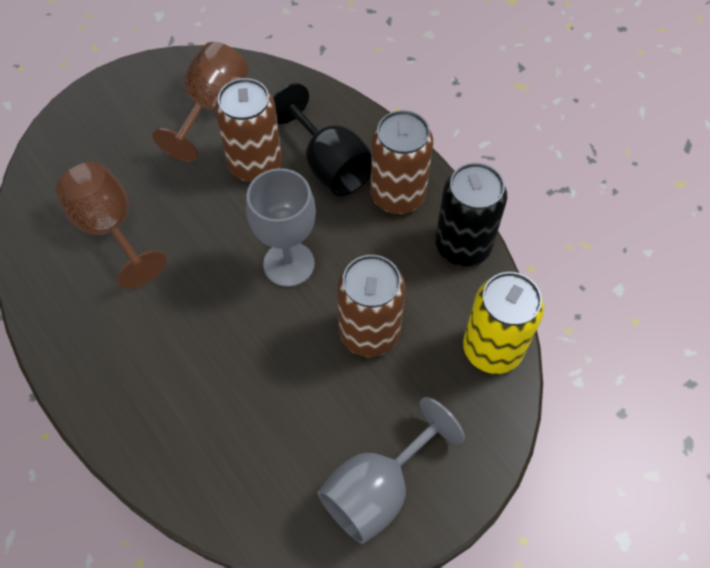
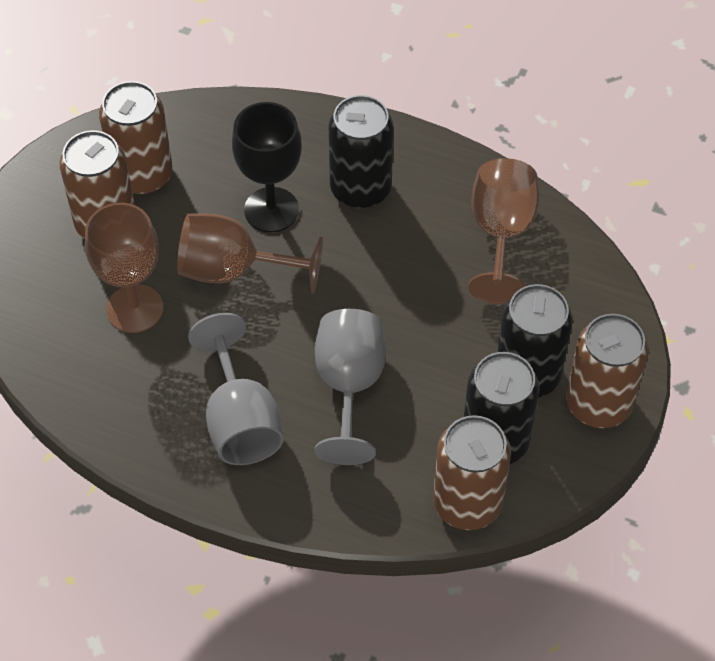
black can: [435,163,507,266] = 1 -> [329,95,393,209] [464,352,540,464] [497,284,573,398] = 3
brown can: [215,78,282,182] [337,255,405,357] [370,110,433,214] = 3 -> [60,130,135,239] [99,81,173,195] [433,415,511,530] [566,314,648,428] = 4
brown goblet: [56,162,167,289] [153,42,249,162] = 2 -> [85,203,163,333] [177,213,323,293] [468,158,539,304] = 3
yellow can: [463,272,544,374] = 1 -> none = 0

